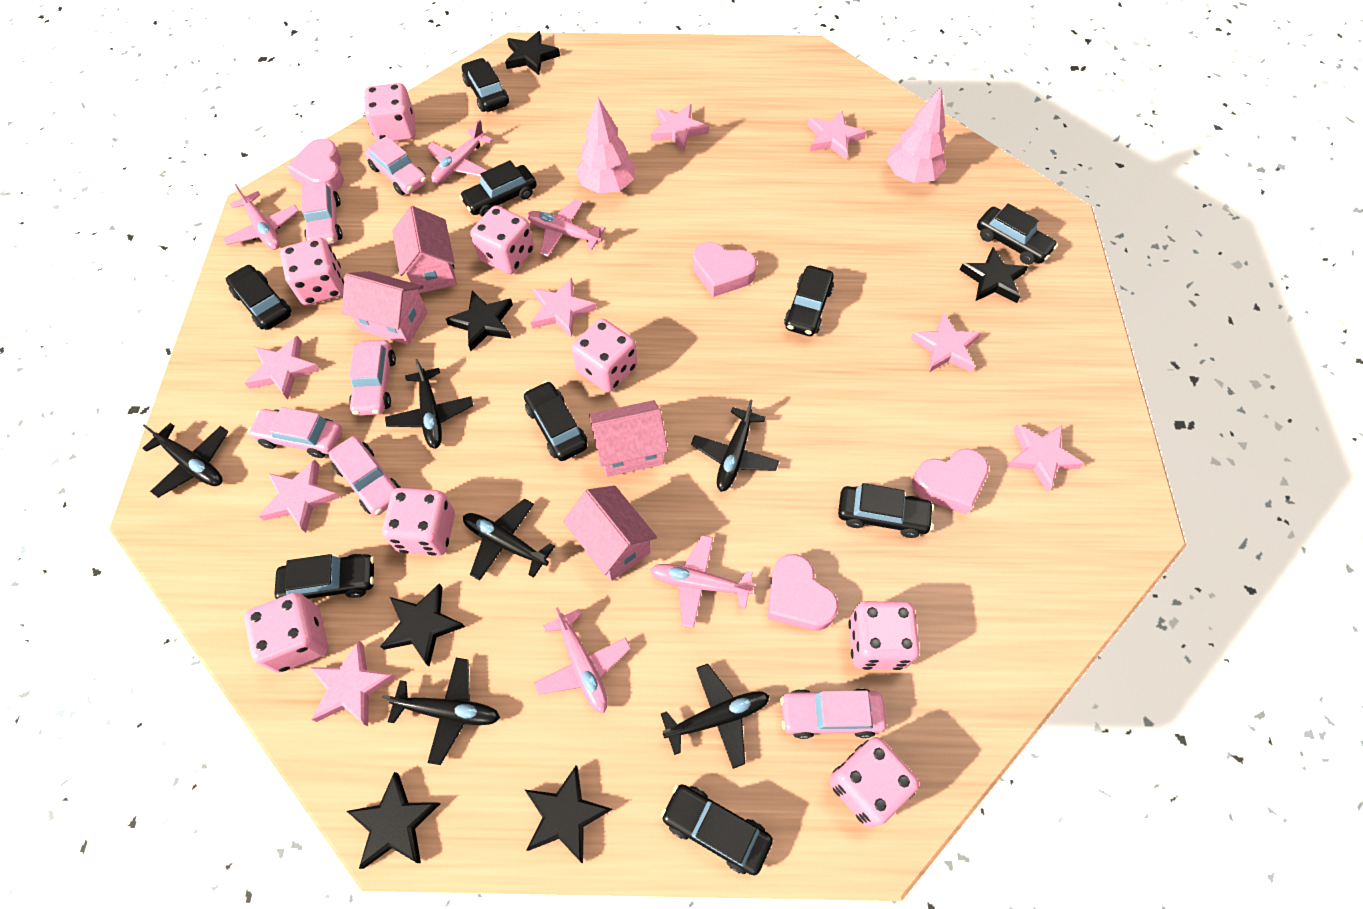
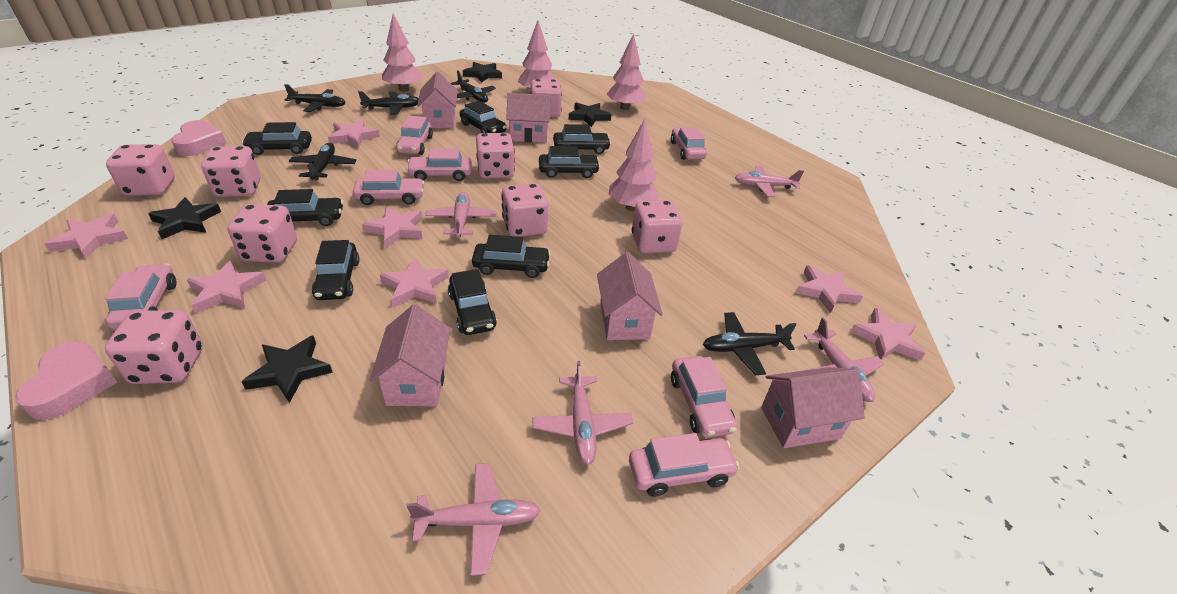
black car: [226,264,292,330] [274,554,374,599] [459,160,537,217] [462,58,509,112] [524,381,587,461] [661,784,773,875] [784,266,834,336] [838,483,934,538] [977,203,1058,265] = 9 -> [242,122,312,155] [267,189,344,226] [312,240,360,300] [448,269,497,335] [460,101,507,133] [472,235,551,278] [539,146,600,178] [553,124,611,154] = 8
black plane: [142,423,229,498] [382,658,500,765] [385,359,473,449] [463,498,555,581] [661,664,769,769] [691,399,779,492] = 6 -> [284,84,346,112] [289,143,356,180] [358,91,419,115] [451,70,496,103] [703,312,797,375] = 5
black star: [347,772,441,869] [380,584,465,666] [446,291,513,351] [505,31,560,75] [525,765,612,863] [960,247,1028,303] = 6 -> [148,197,221,239] [241,336,333,403] [463,62,502,83] [569,102,612,127] = 4
pink car: [247,407,342,458] [301,183,343,244] [329,436,401,516] [349,340,396,416] [365,136,427,195] [780,688,887,739] = 6 -> [105,264,177,330] [353,169,424,205] [396,116,433,155] [406,148,472,181] [629,433,739,497] [671,127,707,160] [671,356,737,438] = 7
pink heart: [287,139,344,191] [693,242,757,297] [768,554,839,631] [912,448,989,515] = 4 -> [15,342,118,420] [171,120,226,156] = 2
pink house: [342,271,428,345] [392,206,457,293] [563,486,657,581] [589,400,668,477] = 4 -> [369,304,451,406] [417,72,458,128] [506,93,550,143] [597,252,663,340] [761,367,865,448] = 5
pink star: [244,335,320,400] [259,460,340,533] [310,641,396,726] [531,278,597,338] [651,104,709,153] [807,111,866,160] [911,313,981,372] [1006,424,1085,492] = 8 -> [44,213,128,259] [187,261,266,313] [328,119,380,148] [362,206,423,248] [380,257,449,307] [796,265,863,313] [850,308,925,361] = 7
pink tree: [576,97,635,194] [886,86,946,183] = 2 -> [382,13,423,92] [517,20,555,88] [607,33,646,110] [608,119,661,211] = 4

